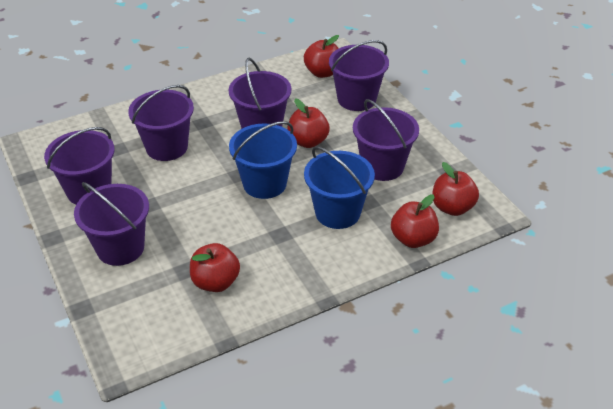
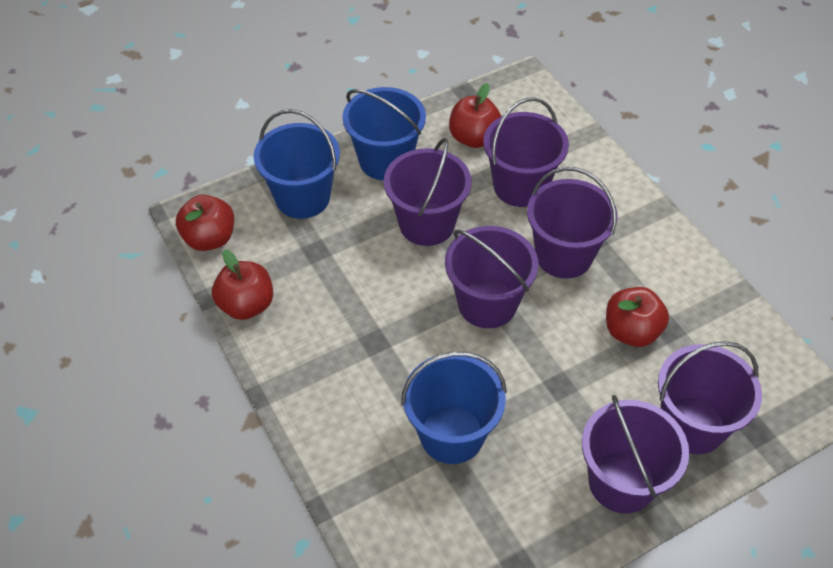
blue bucket: [229,121,297,199] [304,147,375,229] = 2 -> [254,109,340,219] [343,87,426,180] [401,352,507,464] = 3
red apple: [190,243,240,292] [287,99,330,148] [304,35,339,78] [391,194,439,248] [432,162,479,216] = 5 -> [176,195,234,251] [212,249,273,320] [449,83,502,148] [606,287,669,347] = 4

